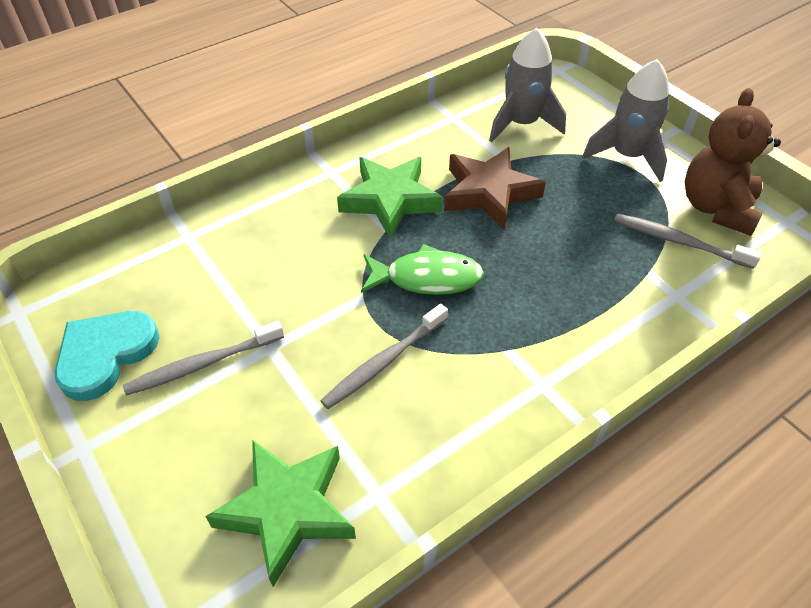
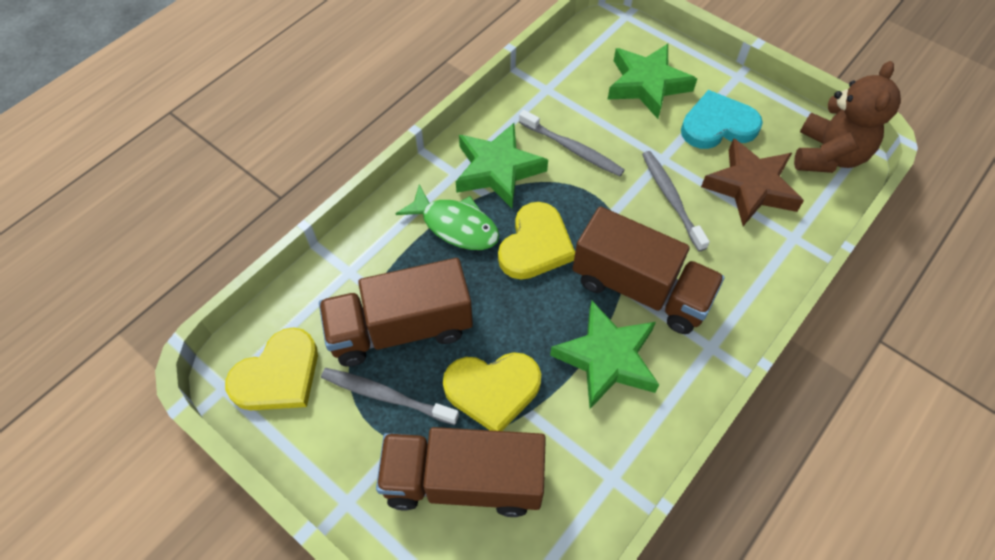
brown truck: none = 0 -> [319,258,473,367] [376,427,546,517] [572,206,725,334] = 3
green star: [205,440,356,587] [337,157,443,238] = 2 -> [456,123,548,208] [550,301,659,409] [607,44,697,119] = 3
grey rocket: [489,28,566,142] [582,59,670,182] = 2 -> none = 0
yellow heart: none = 0 -> [225,327,318,410] [443,352,541,431] [498,202,575,280] = 3

